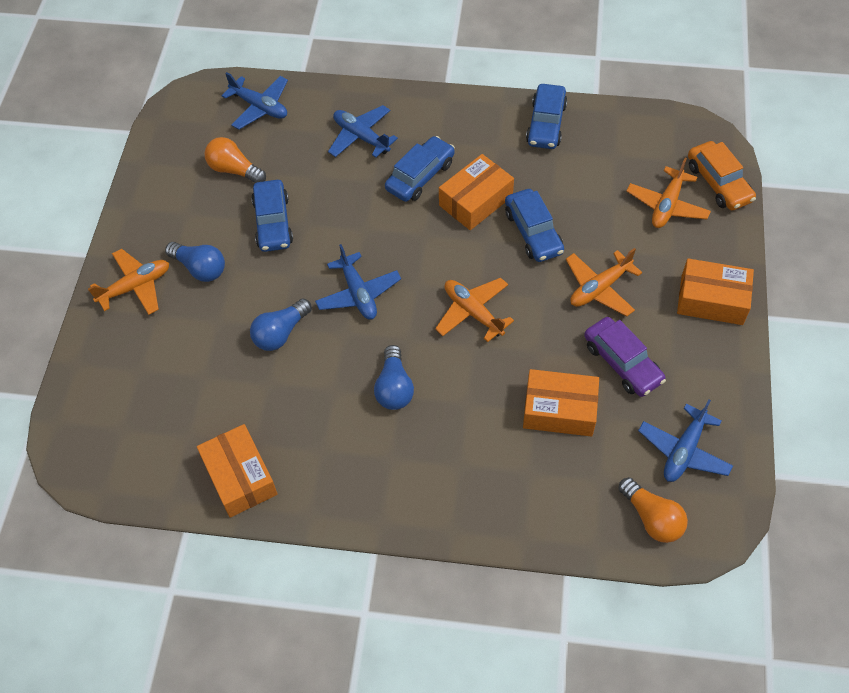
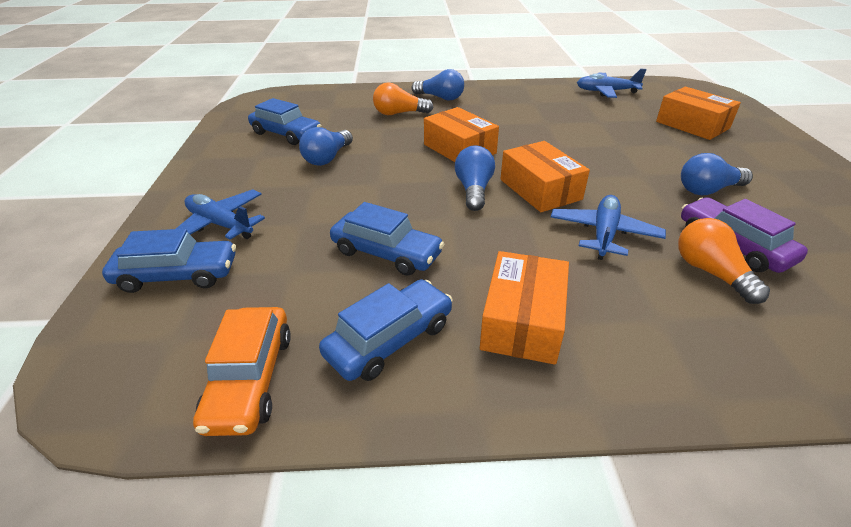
blue light bulb: [165,242,225,282] [250,299,312,351] [374,345,414,410] = 3 -> [299,127,353,166] [411,69,464,101] [455,145,495,211] [681,153,753,195] = 4
blue plane: [222,72,288,129] [315,244,401,320] [328,105,398,158] [638,400,733,482] = 4 -> [176,189,265,240] [551,195,666,260] [577,69,647,98] = 3
orange plane: [88,249,169,315] [435,278,514,342] [566,248,642,316] [627,158,711,228] = 4 -> none = 0

